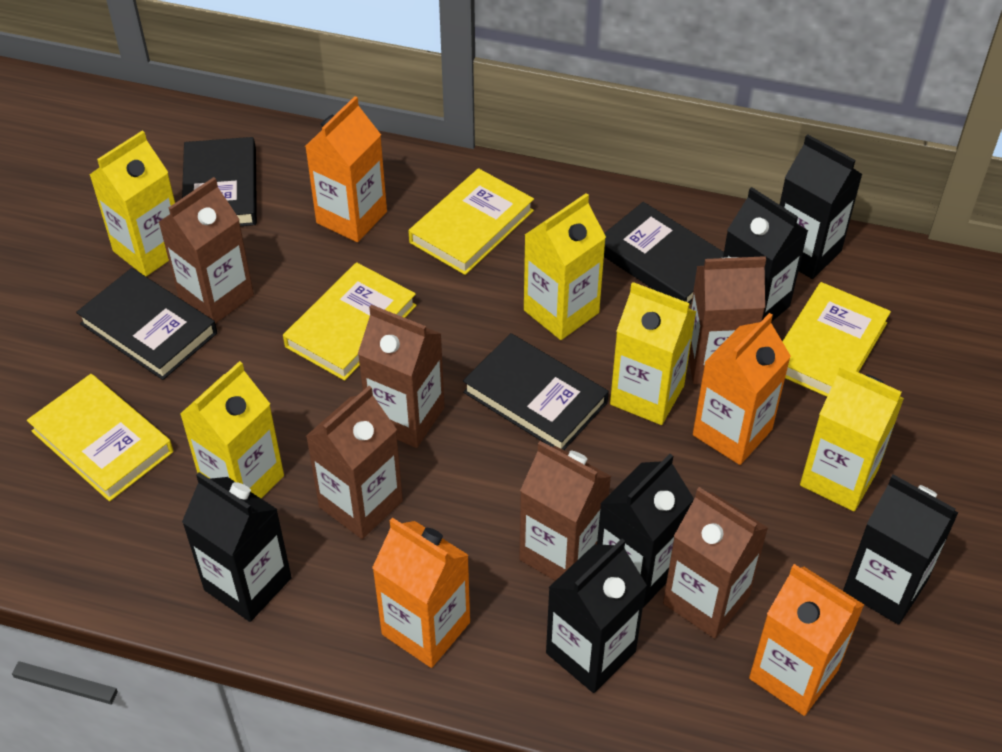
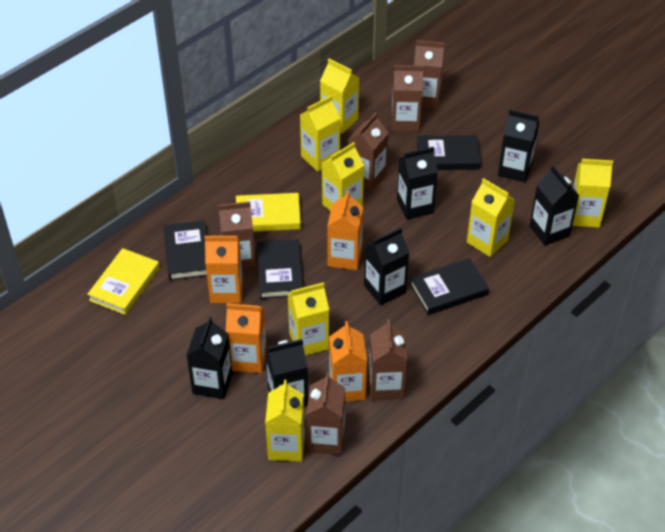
yellow book: [27,374,173,501] [283,262,417,381] [408,168,534,275] [782,282,891,397] = 4 -> [87,248,160,315] [236,193,301,232] = 2
yellow carton: [90,130,175,276] [180,361,284,498] [524,193,606,340] [610,282,697,425] [800,365,904,511] = 5 -> [265,380,305,462] [287,282,329,356] [300,96,341,172] [320,58,360,134] [322,142,364,211] [467,178,515,257] [572,159,613,228] = 7

